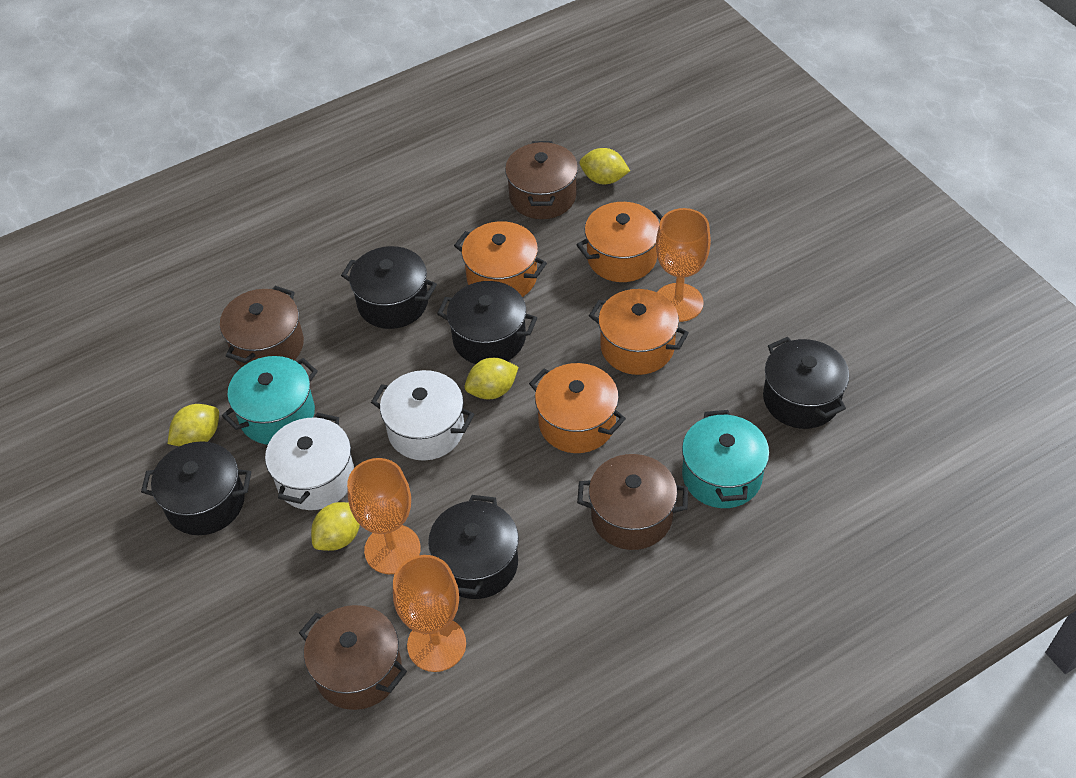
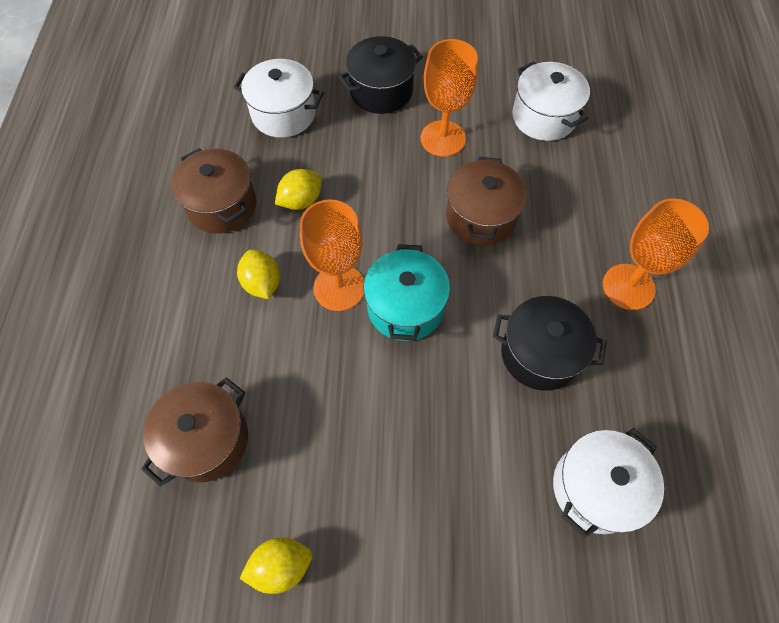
black pot: [141,441,251,535] [341,246,437,329] [428,495,519,599] [437,281,537,364] [763,337,849,429] = 5 -> [338,36,423,114] [493,296,607,391] = 2
brown pot: [220,286,304,367] [299,605,407,710] [505,141,578,219] [577,454,688,550] = 4 -> [141,377,248,487] [171,148,256,234] [446,156,527,246] = 3
orange pot: [454,221,547,297] [529,363,626,453] [576,202,663,282] [589,289,689,375] = 4 -> none = 0
turquoise pot: [222,356,318,445] [682,410,769,508] = 2 -> [364,244,450,341] = 1
white pot: [265,413,354,510] [371,370,474,461] = 2 -> [234,59,324,138] [513,61,590,141] [553,428,664,538] = 3
yellow lemon: [168,404,219,446] [311,502,360,551] [465,358,518,399] [580,148,630,185] = 4 -> [237,249,280,299] [239,537,312,594] [275,169,322,210] = 3

